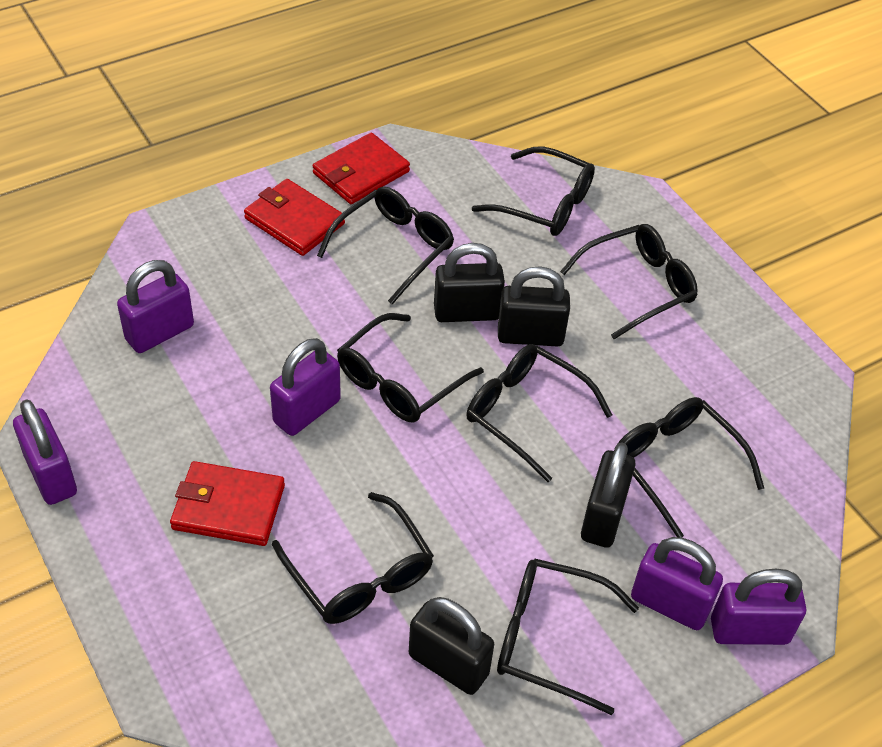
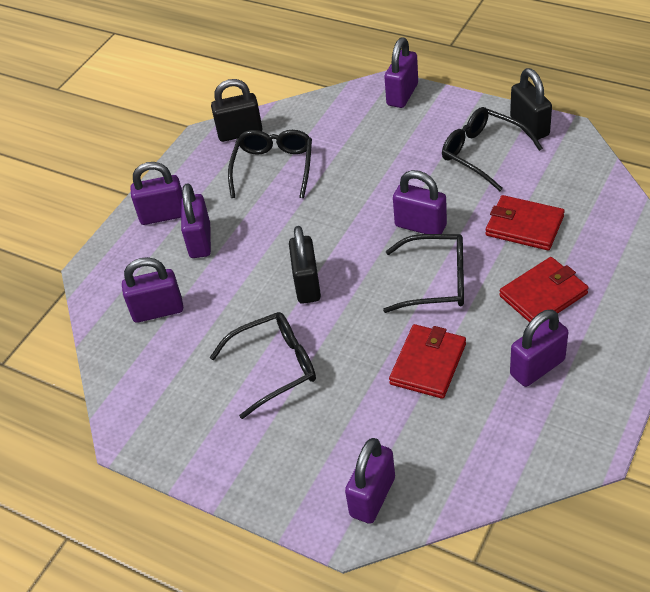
black glasses: [272,492,434,624] [317,187,454,305] [337,313,484,422] [466,344,612,482] [472,147,595,236] [497,558,639,715] [560,224,698,339] [614,397,764,538] = 8 -> [209,312,316,419] [228,130,312,198] [383,234,464,313] [442,107,543,191] = 4
black padlock: [409,597,494,695] [434,243,505,322] [498,266,570,346] [581,442,636,548] = 4 -> [211,79,263,142] [289,226,321,304] [510,68,552,140] = 3
purple padlock: [13,399,77,505] [117,260,194,353] [270,338,341,436] [631,537,723,630] [711,569,806,645] = 5 -> [122,257,183,323] [130,162,183,225] [181,183,211,258] [345,438,395,524] [384,38,418,108] [393,170,447,234] [510,310,568,387] = 7

